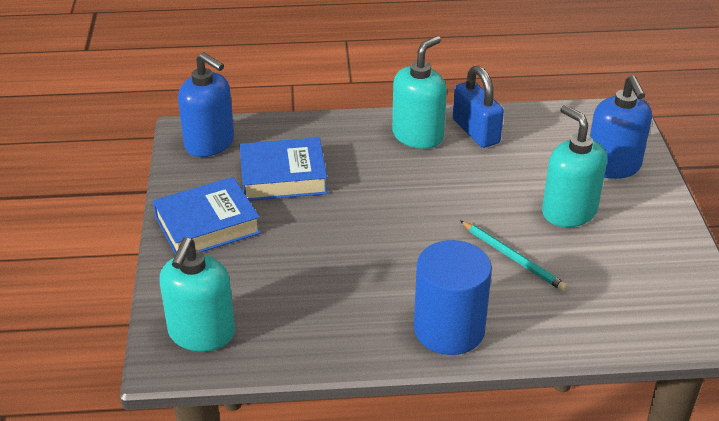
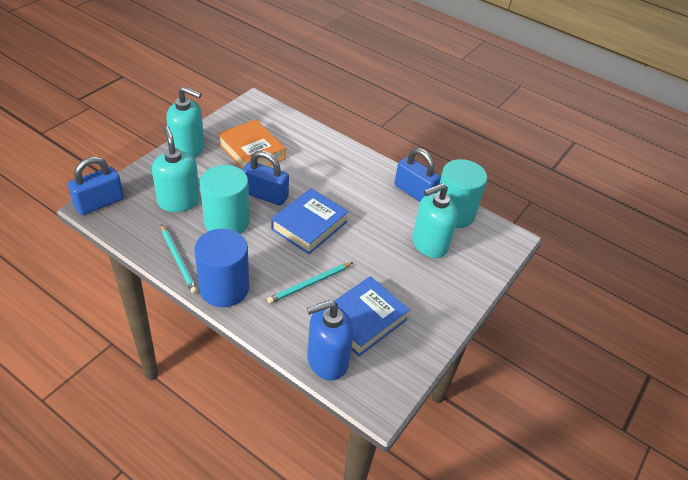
blue padlock: [453,66,504,148] = 1 -> [68,156,124,215] [242,151,289,206] [394,148,441,202] = 3
blue soap dispenser: [178,52,234,157] [590,75,652,179] = 2 -> [307,300,354,381] = 1
orange book: none = 0 -> [218,119,286,169] = 1
turquoise cylinder: none = 0 -> [200,165,250,234] [437,159,487,228] = 2
turquoise pencil: [461,221,567,291] = 1 -> [161,224,197,294] [267,262,354,304] = 2

